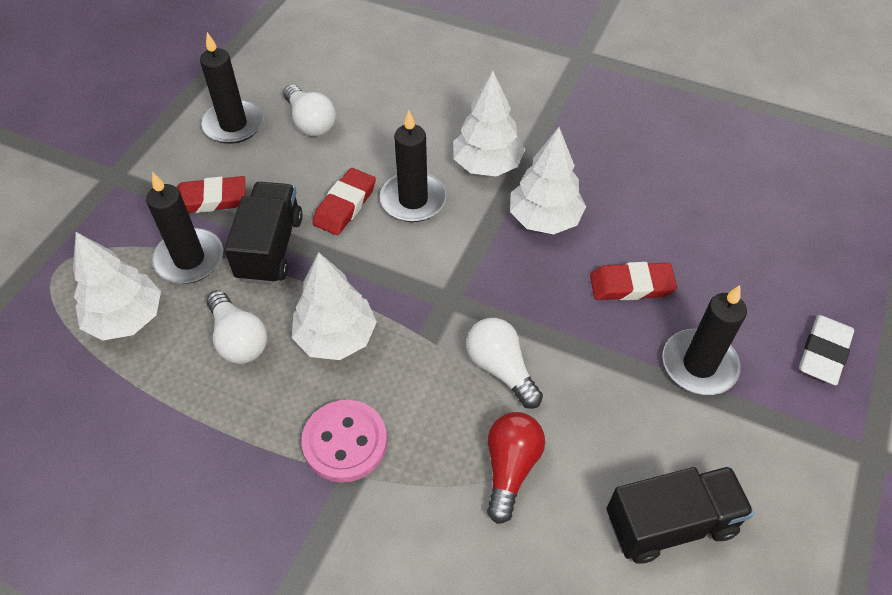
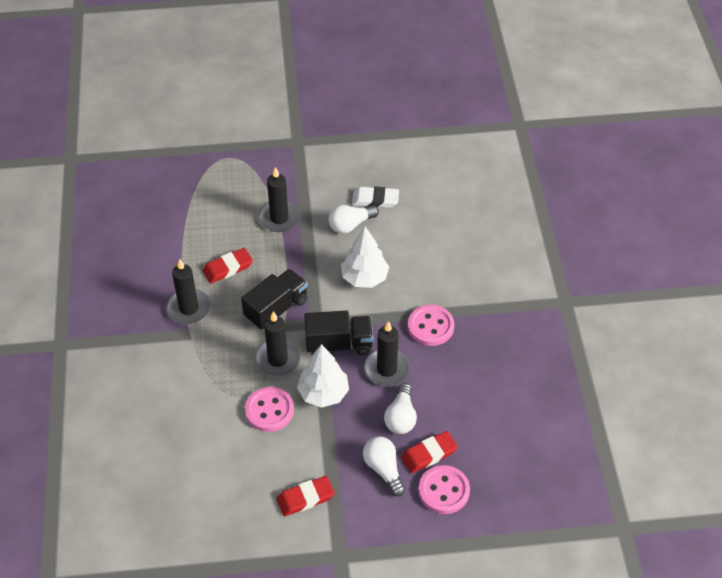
pink button: [302,400,387,483] = 1 -> [245,387,294,432] [408,305,454,346] [419,465,470,514] = 3
red light bulb: [487,412,545,524] = 1 -> none = 0
white tree: [73,232,161,341] [292,252,377,360] [453,71,525,177] [510,127,586,234] = 4 -> [297,344,349,408] [341,226,389,288] = 2

